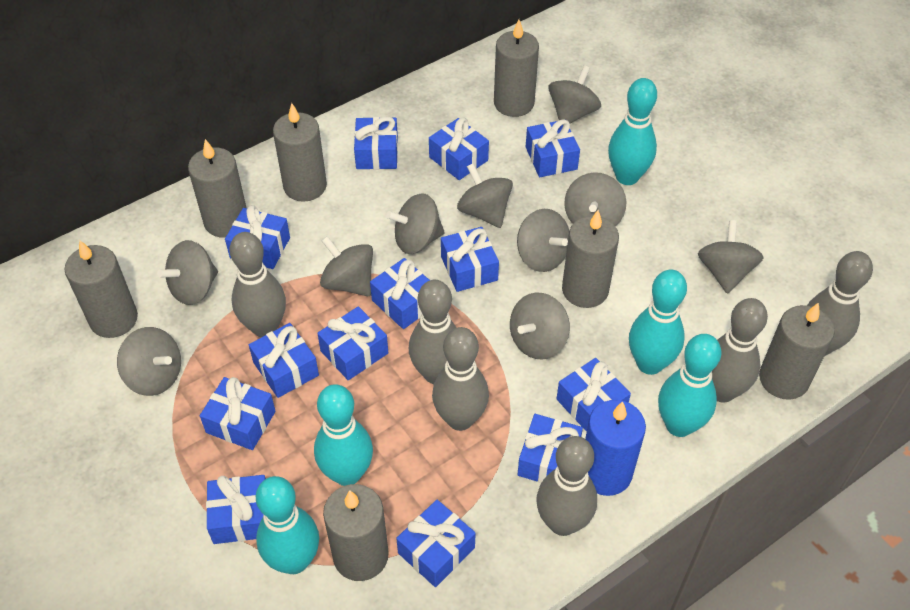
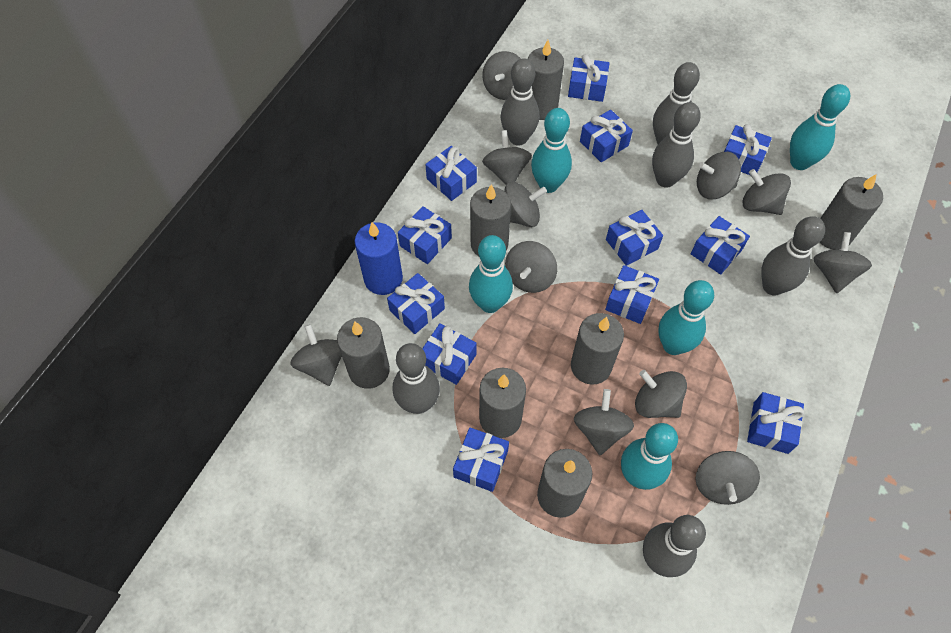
blue gift: [200,377,276,450] [206,475,266,544] [225,205,290,269] [249,323,319,398] [317,306,388,380] [354,116,398,169] [370,258,430,329] [396,500,476,587] [429,118,489,180] [441,227,499,292] [517,414,583,483] [526,119,580,177] [557,358,631,432] = 13 -> [387,273,445,334] [398,206,452,264] [422,323,477,385] [425,146,477,201] [453,427,509,492] [568,54,610,102] [580,110,633,162] [605,265,659,324] [606,210,663,266] [691,216,750,274] [724,124,772,175] [747,392,804,454] = 12
grey spinning top: [117,327,181,396] [157,240,218,305] [320,236,373,296] [386,193,445,254] [457,163,513,228] [510,293,570,359] [517,209,569,272] [548,65,601,124] [564,172,626,227] [698,220,764,294] = 10 -> [290,324,342,386] [482,51,521,100] [482,130,532,185] [504,182,547,227] [505,241,557,293] [574,389,634,455] [635,370,687,418] [696,451,760,505] [697,152,741,199] [743,169,791,215] [813,232,872,293] = 11

